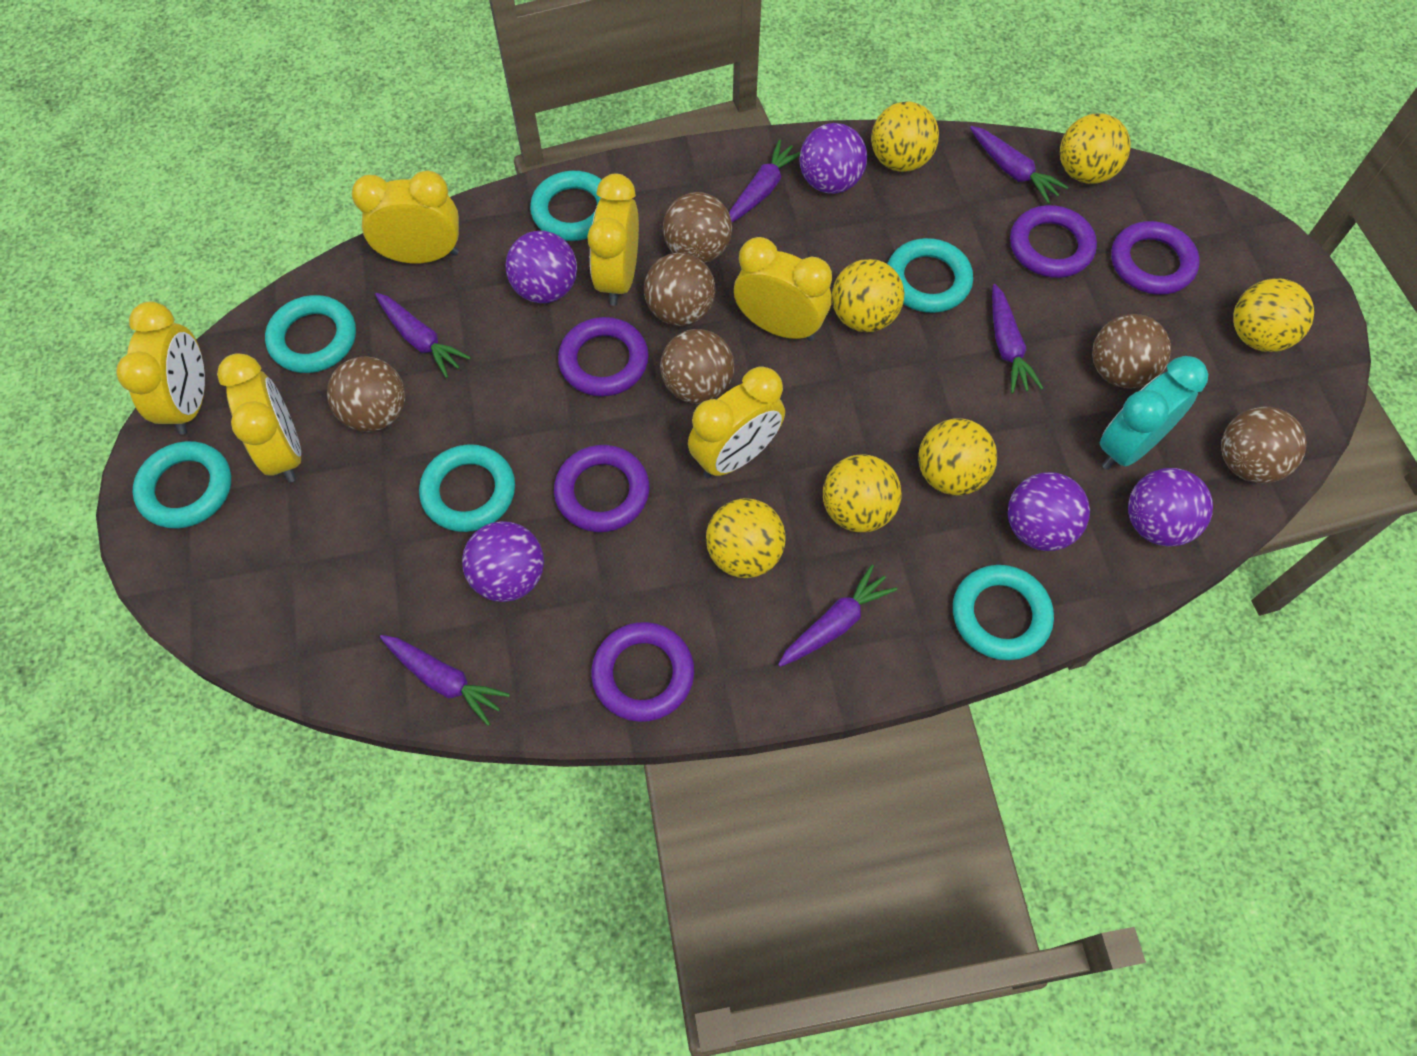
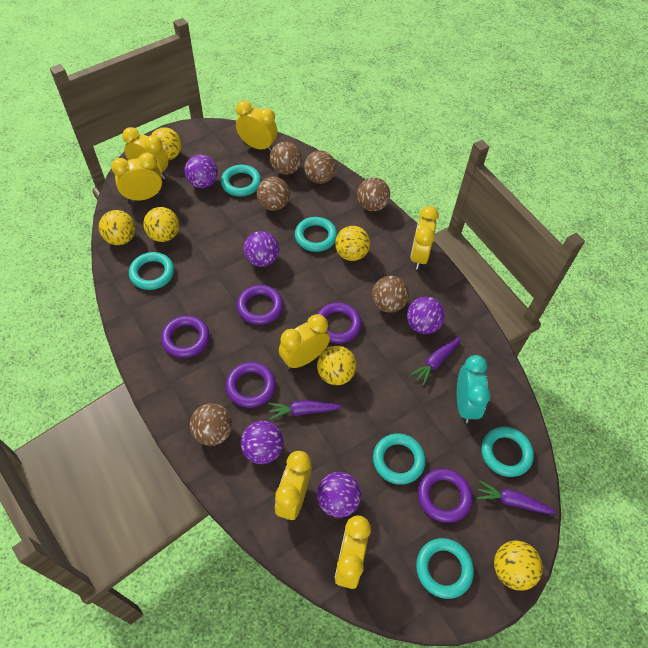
purple carrot: [375,293,471,378] [380,635,510,726] [729,139,800,222] [778,564,897,667] [970,126,1068,204] [992,284,1043,394] = 6 -> [268,400,342,420] [410,337,461,385] [477,481,556,514] = 3
yellow ball: [706,498,786,578] [823,454,902,533] [832,259,904,332] [871,101,939,172] [918,418,997,495] [1060,113,1131,184] [1233,278,1314,352] = 7 -> [99,210,135,245] [143,207,179,242] [151,127,182,160] [317,346,357,385] [335,226,370,261] [494,541,543,591] = 6
yellow clock: [116,301,205,435] [217,353,301,482] [352,171,459,264] [587,174,639,306] [688,367,785,478] [734,237,832,341] = 6 -> [111,152,162,201] [122,127,169,179] [236,100,278,152] [275,451,312,520] [279,314,330,369] [335,515,371,589] [410,206,439,270] = 7

